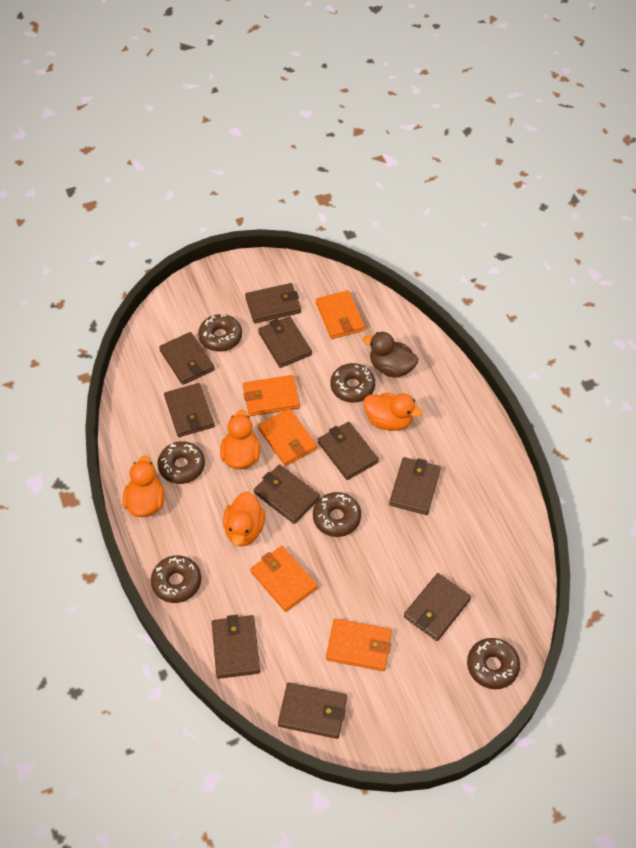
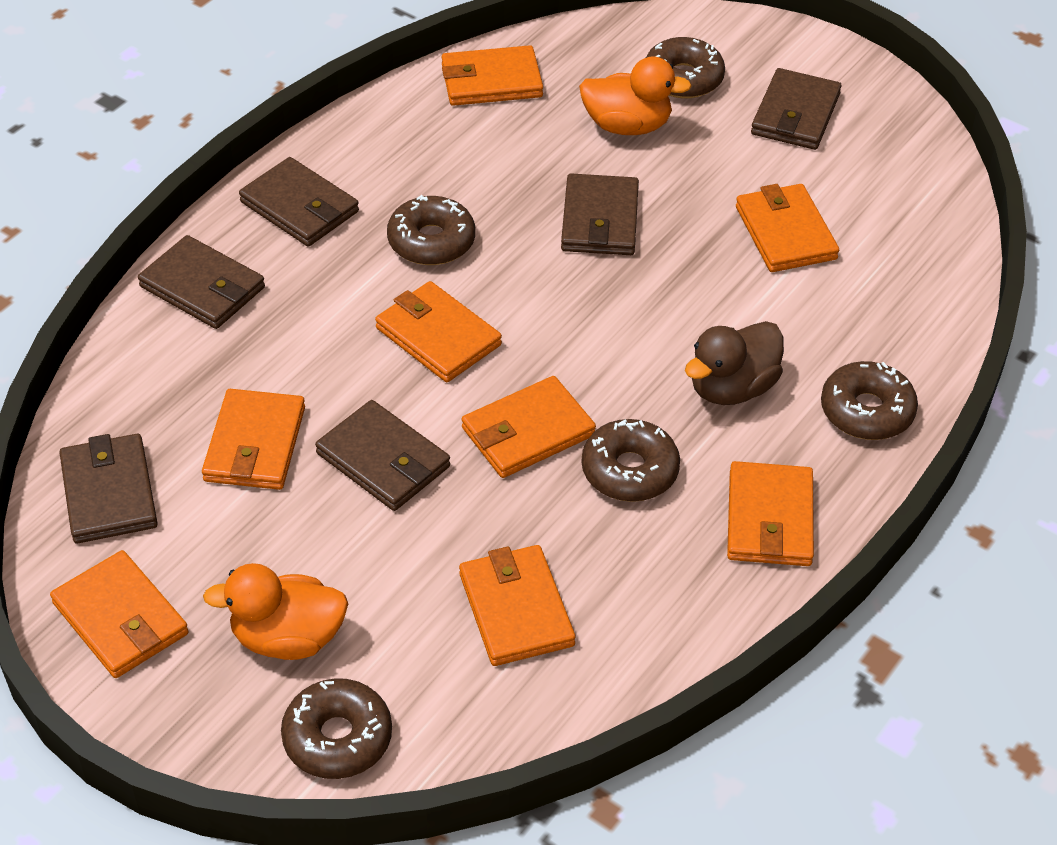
brown donut: [151,555,201,603] [157,441,205,484] [198,314,242,352] [313,492,361,537] [330,363,375,402] [467,638,520,689] = 6 -> [281,678,392,779] [387,195,475,265] [582,419,680,502] [646,37,725,99] [821,361,918,440] = 5
brown wallet: [159,332,215,385] [164,383,214,437] [212,615,260,679] [245,283,301,323] [254,464,320,524] [258,316,312,368] [278,682,347,739] [318,422,379,480] [389,457,441,515] [404,573,471,641] = 10 -> [59,434,158,544] [138,235,265,329] [239,157,359,247] [315,400,450,511] [561,173,639,255] [751,68,842,150] = 6
orange duck: [123,456,164,517] [220,410,260,469] [223,491,265,546] [364,393,423,431] = 4 -> [203,563,348,660] [579,57,692,135] = 2
orange wallet: [243,375,300,416] [250,546,317,612] [258,408,317,466] [316,290,365,339] [326,618,392,671] = 5 -> [50,550,189,678] [202,389,305,490] [375,281,502,382] [441,45,543,106] [459,545,576,666] [462,376,596,478] [727,461,814,566] [736,184,839,272] = 8

